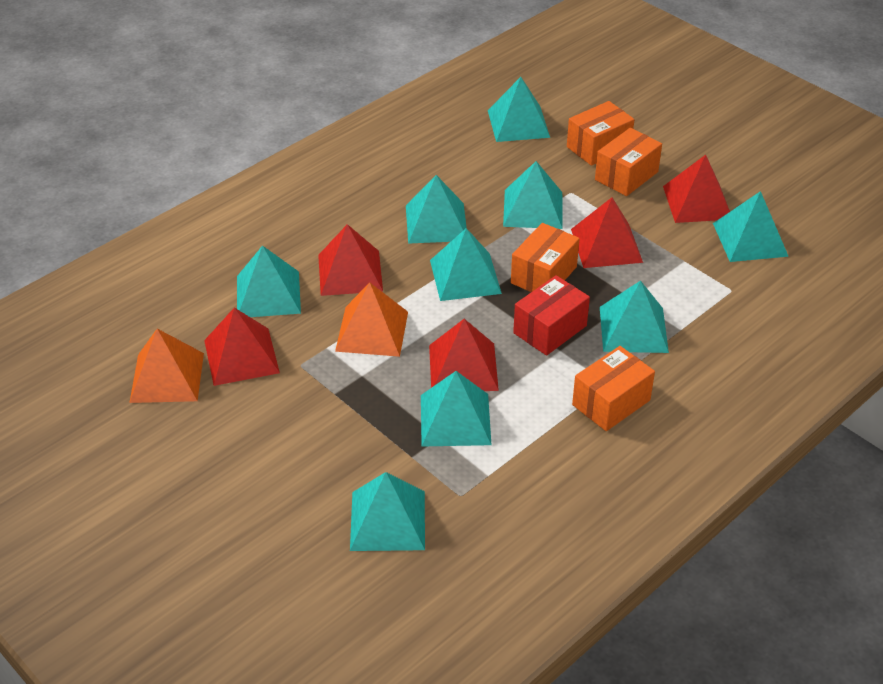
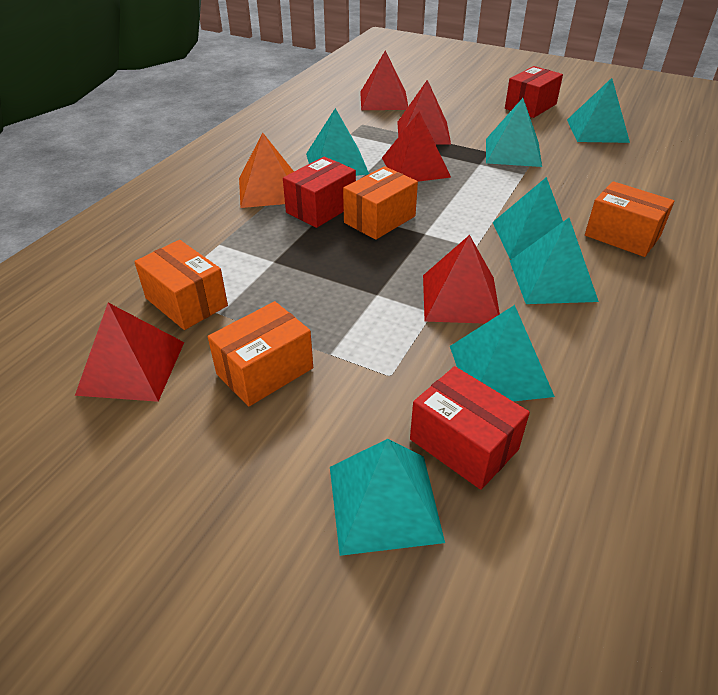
orange pyramid: [129,329,204,403] [335,282,408,357] = 2 -> [239,132,294,208] = 1
red box: [513,275,590,356] = 1 -> [283,157,356,228] [410,366,530,490] [505,66,563,118] = 3
turquoise pyramid: [237,245,301,317] [350,472,425,551] [406,175,467,244] [421,371,492,446] [430,228,502,301] [488,77,550,142] [503,161,563,229] [600,280,669,353] [713,191,789,262] = 9 -> [306,108,369,176] [330,439,445,556] [450,305,555,401] [486,98,542,167] [493,177,563,259] [510,218,599,304] [567,78,630,143] = 7

